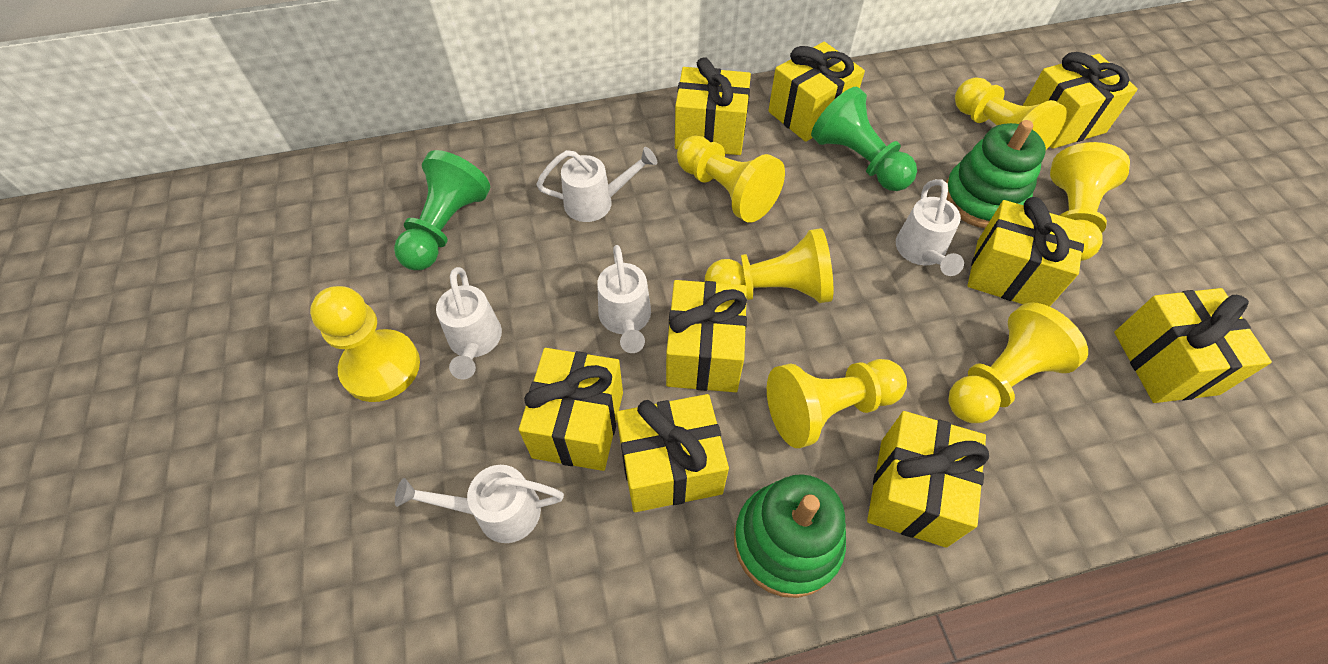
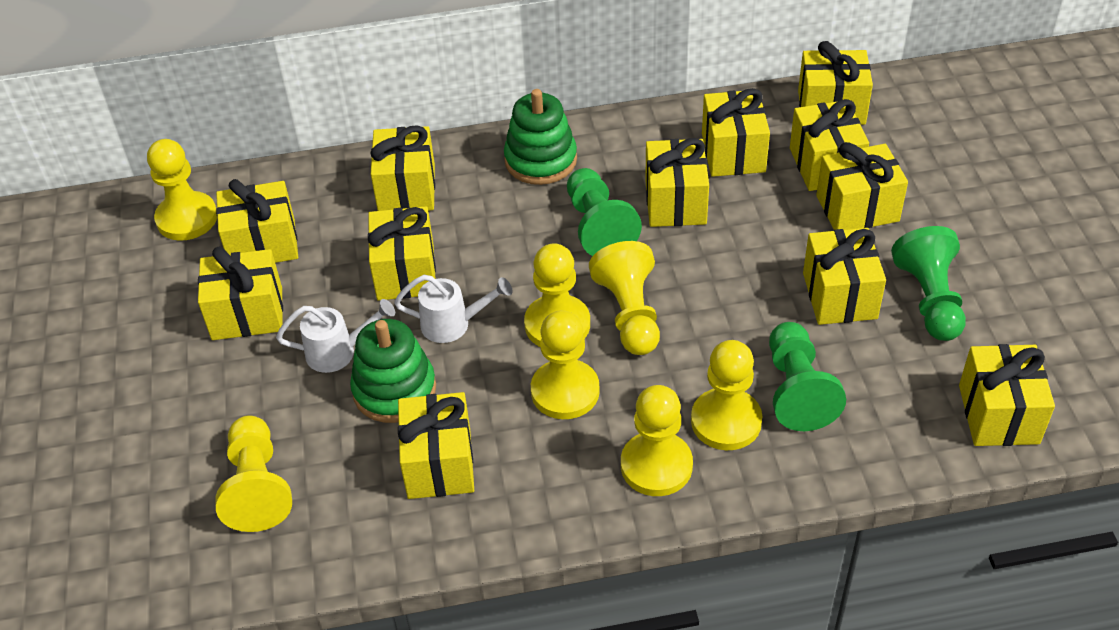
green pawn: [394,150,490,270] [811,86,917,191] = 2 -> [567,168,642,256] [769,322,846,431] [891,226,966,341] = 3
white watering can: [395,465,564,543] [436,267,502,379] [536,147,657,222] [597,245,651,353] [896,179,964,276] = 5 -> [276,299,395,373] [394,275,512,343] = 2
yellow gift: [519,348,623,471] [616,394,729,512] [666,280,747,392] [675,57,751,155] [768,42,865,142] [867,411,989,548] [967,197,1085,307] [1023,52,1138,149] [1114,288,1272,403] = 9 -> [198,246,283,340] [216,179,298,263] [368,206,436,301] [370,125,435,211] [398,392,474,499] [645,138,709,227] [702,88,770,177] [790,99,869,191] [798,41,873,125] [803,228,886,325] [816,142,908,230] [959,344,1055,446] = 12

